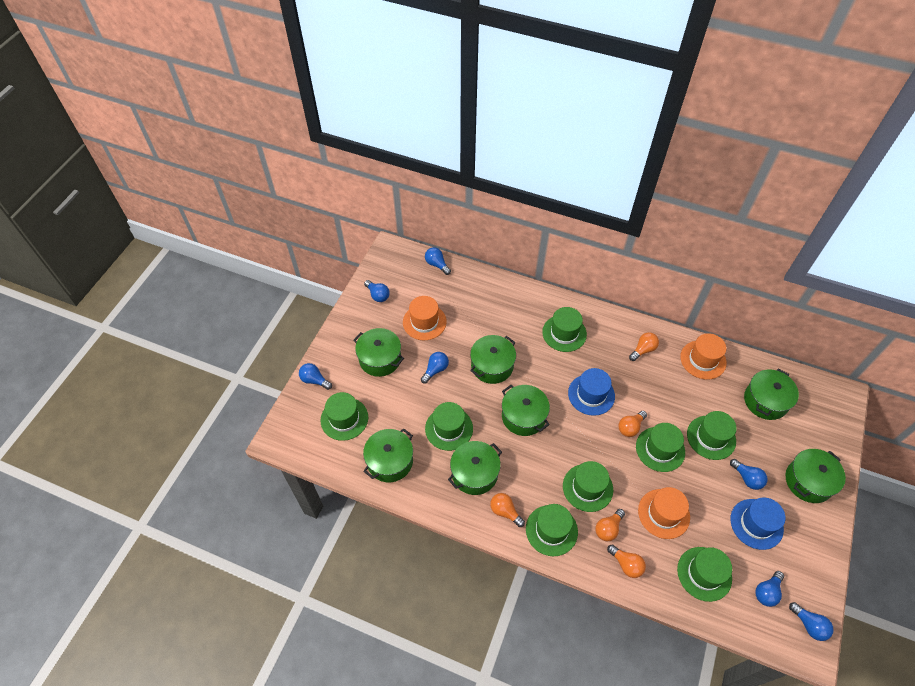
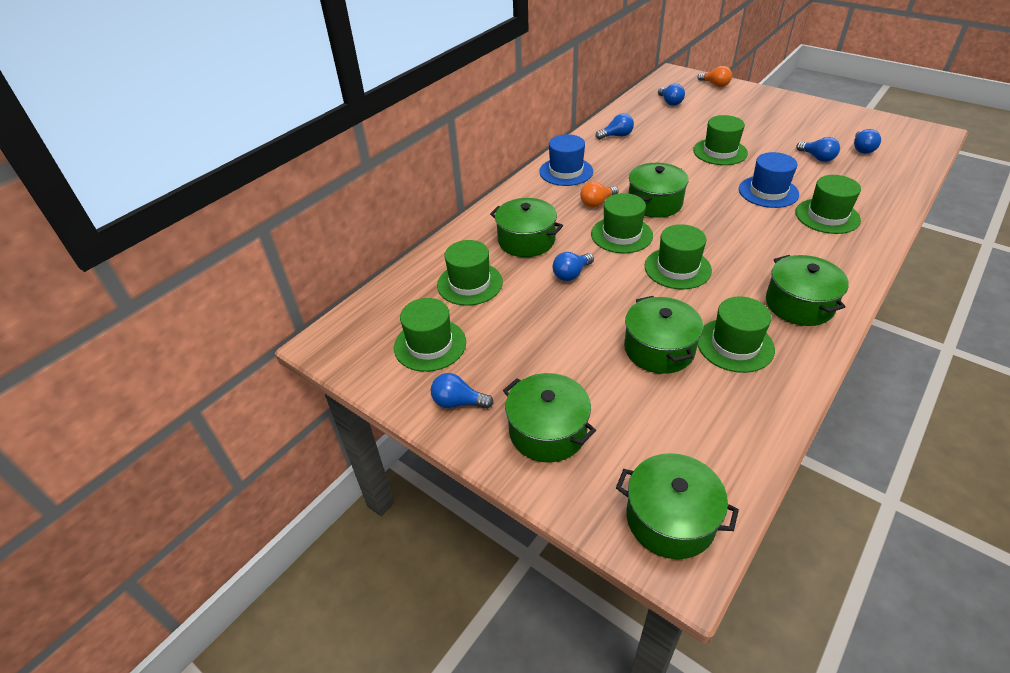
blue light bulb: [299,363,332,390] [364,280,390,302] [421,352,449,383] [425,247,451,275] [730,459,768,490] [755,571,784,607] [789,602,834,641] = 7 -> [431,373,494,409] [552,252,594,281] [595,113,634,140] [658,84,685,106] [796,137,840,162] [854,129,881,154] = 6
green hat: [321,392,368,441] [425,402,473,451] [526,504,578,556] [542,307,587,352] [563,461,613,512] [636,423,685,472] [677,547,732,602] [687,411,737,460] = 8 -> [394,298,466,372] [437,240,503,306] [591,193,653,253] [645,224,712,289] [693,115,748,165] [698,296,775,373] [795,175,861,234] = 7
green pot: [354,328,404,377] [363,428,413,482] [448,441,502,495] [470,335,516,384] [502,385,550,436] [744,369,799,420] [785,449,846,503] = 7 -> [490,198,563,257] [503,373,596,462] [616,453,739,559] [624,296,703,374] [629,163,689,218] [766,255,849,326] = 6
orange hat: [403,296,447,340] [638,487,690,539] [680,333,727,379] = 3 -> none = 0
orange light bulb: [490,493,525,527] [595,509,625,541] [607,545,646,578] [619,411,647,437] [629,332,659,361] = 5 -> [580,181,619,208] [697,66,732,87] = 2

